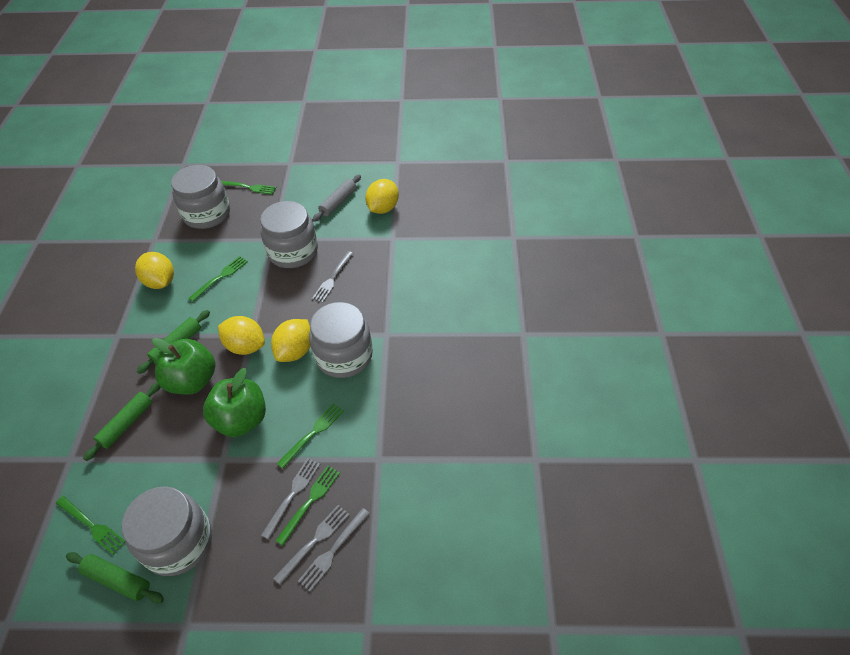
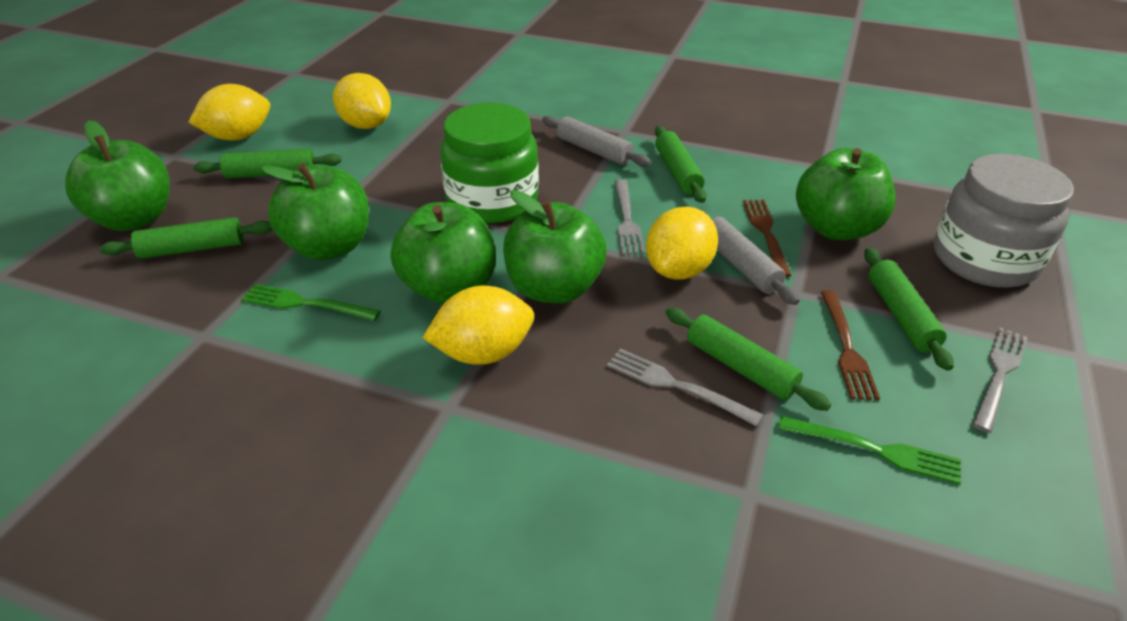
brown fork: none = 0 -> [743,200,792,278] [821,290,880,400] = 2
green apple: [152,338,216,395] [203,368,266,437] = 2 -> [65,120,170,231] [261,163,369,261] [391,202,496,304] [503,190,607,304] [796,148,896,240] = 5
green fork: [56,496,125,555] [188,256,248,302] [221,181,277,195] [275,466,340,545] [277,403,344,469] = 5 -> [241,284,381,321] [779,416,961,485] = 2
green jar: none = 0 -> [440,103,539,223] = 1
green rolling pin: [66,552,164,603] [83,382,160,461] [137,310,210,374] = 3 -> [99,217,273,259] [193,148,342,179] [655,126,706,203] [666,308,831,411] [864,248,954,371] = 5
grey fork: [261,458,320,540] [273,505,350,585] [298,508,370,592] [312,251,354,303] = 4 -> [607,348,763,427] [614,179,645,255] [972,327,1028,433] = 3
grey jar: [122,486,212,576] [171,165,230,229] [260,201,318,268] [309,302,373,378] = 4 -> [934,154,1074,288] = 1
grey rolling pin: [313,175,361,222] = 1 -> [542,116,651,167] [699,209,800,305] = 2

